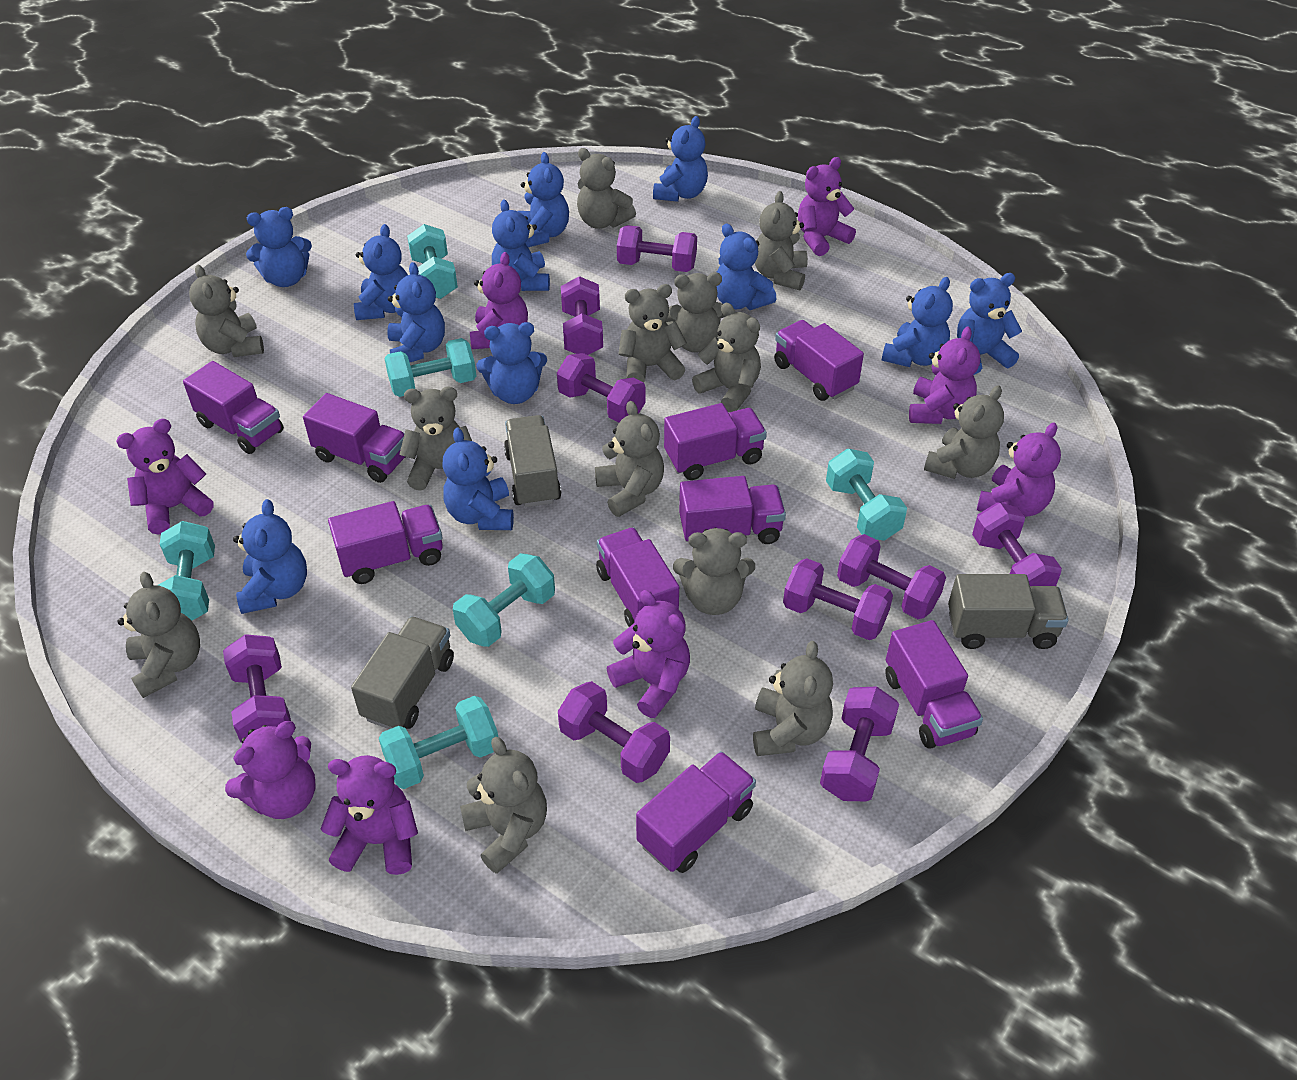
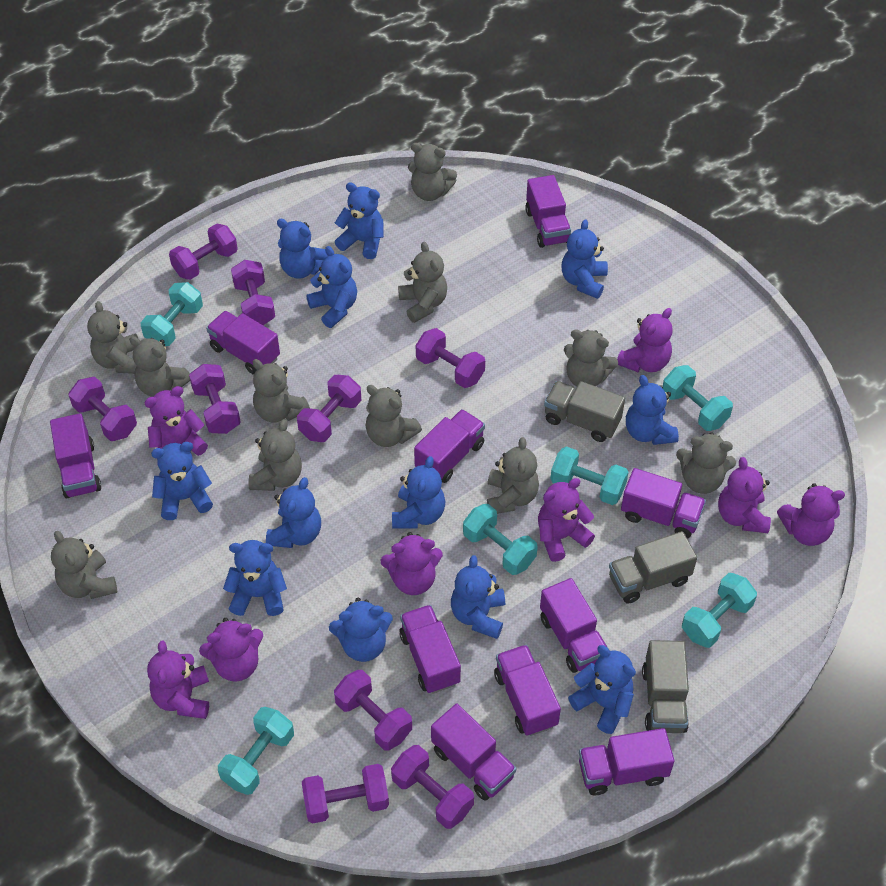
grey teddy bear: [117,572,200,698] [189,265,264,357] [399,387,472,491] [460,737,547,874] [577,148,636,229] [595,401,664,517] [618,284,687,383] [665,272,725,352] [673,528,755,615] [692,303,761,412] [753,641,833,756] [755,191,808,290] [924,385,1004,479] = 13 -> [51,531,117,599] [87,301,138,374] [129,336,190,397] [249,419,302,491] [253,359,310,422] [366,385,422,447] [398,242,447,323] [408,143,457,201] [487,437,539,514] [564,329,618,386] [676,432,736,494] = 11
purple truck: [183,361,284,454] [303,393,405,483] [328,501,443,584] [596,527,679,627] [636,751,756,873] [664,403,767,480] [679,476,786,544] [774,320,864,401] [885,620,983,749] = 9 -> [50,413,101,498] [206,311,280,375] [399,605,461,694] [414,409,485,483] [431,704,516,801] [494,645,561,736] [525,175,571,248] [540,578,608,673] [579,728,674,795] [621,468,706,539] = 10

